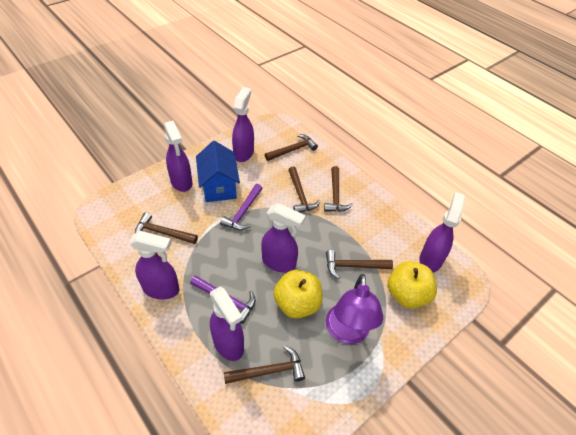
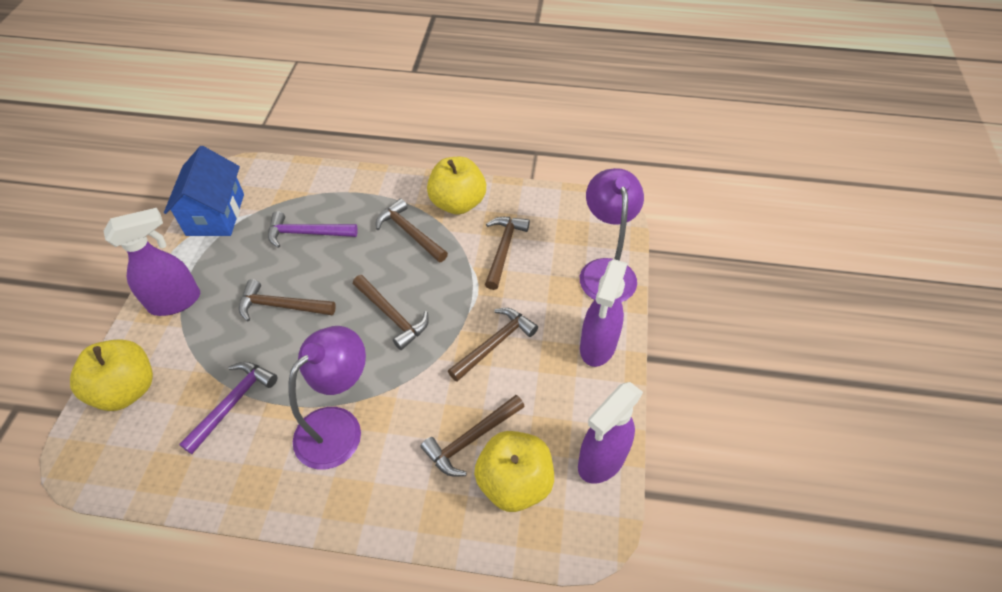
purple lamp: [326,274,383,344] = 1 -> [288,326,366,469] [580,168,644,302] = 2
purple spray bottle: [129,231,180,299] [164,121,192,192] [210,287,244,361] [232,87,254,162] [261,203,306,273] [420,192,466,273] = 6 -> [104,208,200,316] [578,382,643,484] [580,259,628,367] = 3
yellow apple: [273,270,323,319] [388,261,437,309] = 2 -> [70,339,153,411] [427,157,486,215] [474,431,554,512] = 3

